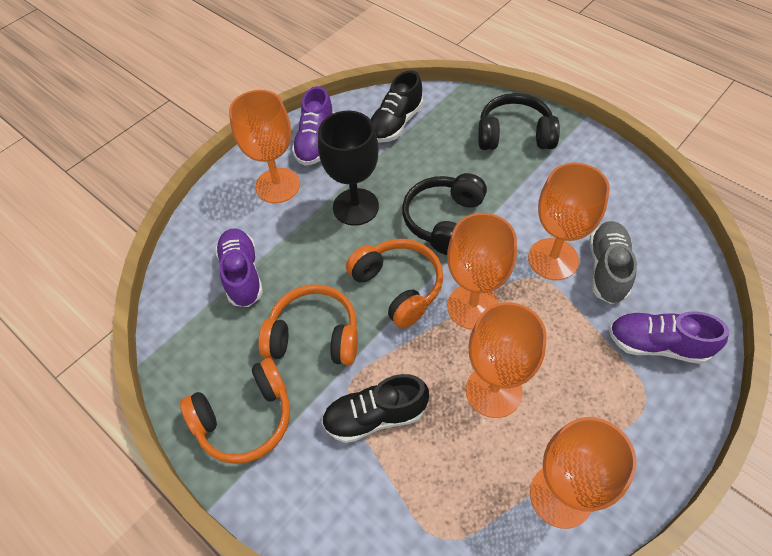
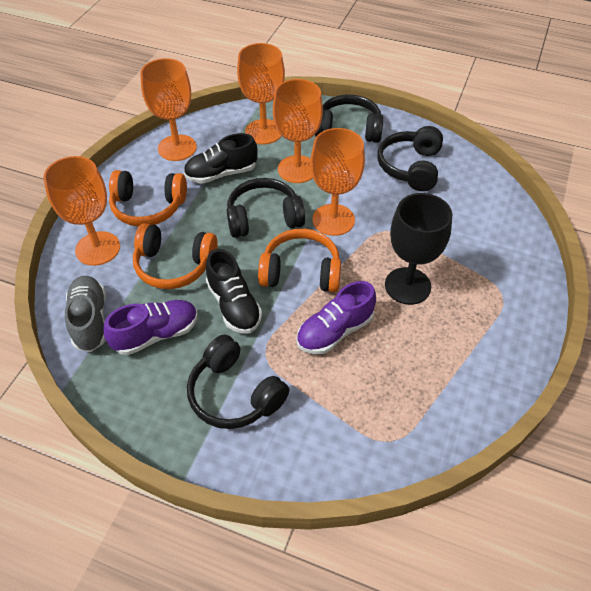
black headphones: [402,173,487,255] [478,93,560,150] = 2 -> [187,335,289,429] [227,178,305,238] [315,95,383,143] [377,126,443,191] = 4
purple shoe: [215,228,263,307] [292,86,334,166] [609,311,729,364] = 3 -> [103,300,198,355] [296,281,376,354] = 2

